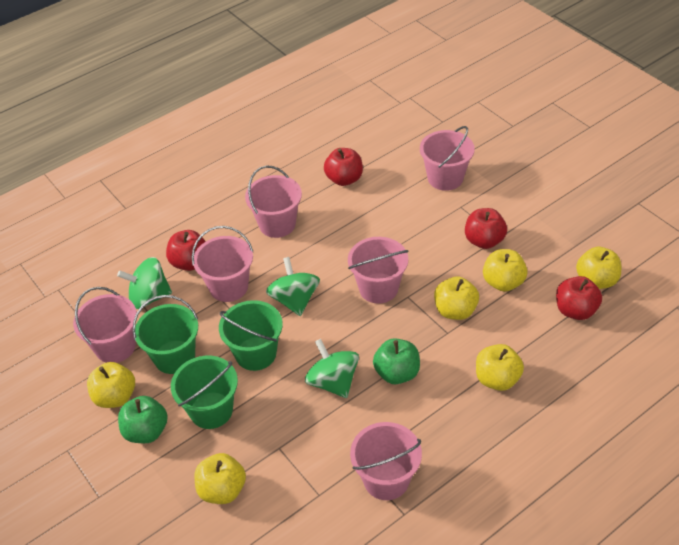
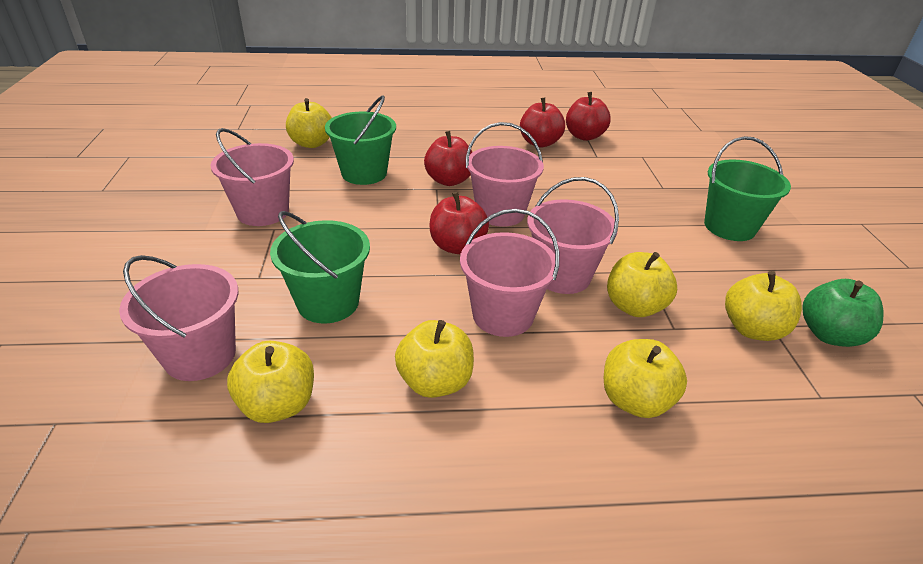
green apple: [118,396,168,443] [373,338,420,384] = 2 -> [802,279,884,347] = 1
green spinning top: [117,257,172,309] [266,257,320,316] [305,339,359,398] = 3 -> none = 0
pink bucket: [73,287,137,363] [192,226,253,302] [245,166,302,238] [348,237,409,304] [350,422,422,500] [420,126,475,191] = 6 -> [119,255,239,381] [210,128,294,226] [460,209,559,337] [466,122,544,227] [527,177,619,294] = 5

